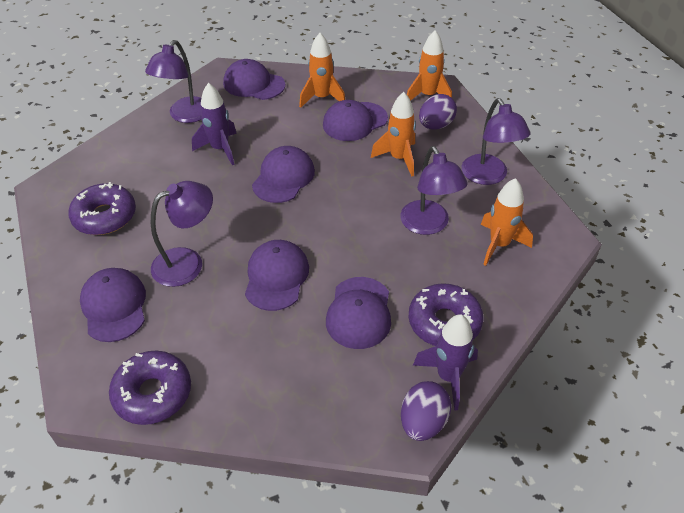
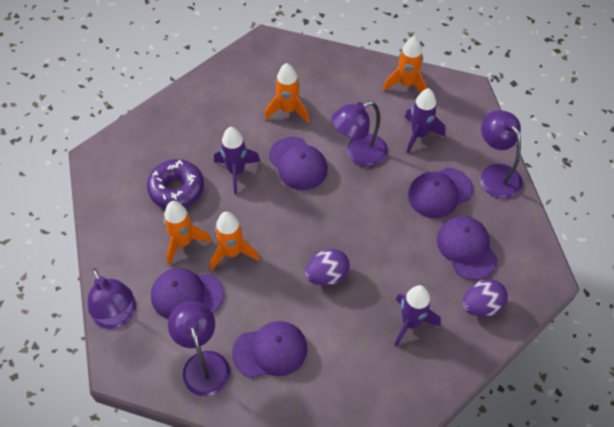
purple cap: [80,268,146,342] [223,59,285,100] [245,240,309,311] [252,146,315,203] [323,100,388,141] [326,277,391,349] = 6 -> [151,268,224,319] [232,321,307,378] [269,137,328,190] [408,167,473,218] [437,216,498,280] = 5
purple donut: [68,182,136,235] [109,351,191,425] [409,283,484,346] = 3 -> [147,159,204,209] = 1
purple rocket: [192,83,237,165] [413,314,478,411] = 2 -> [214,127,261,194] [395,285,441,347] [405,88,445,154] = 3

